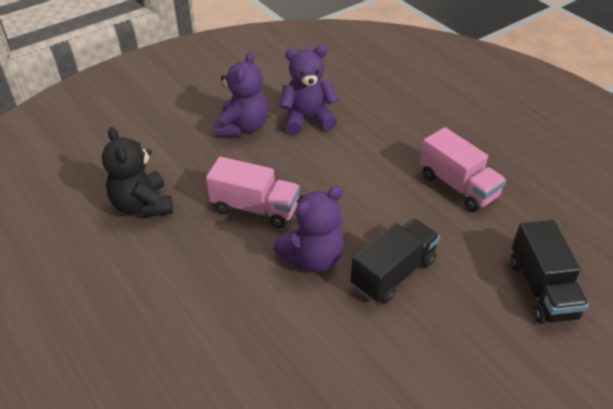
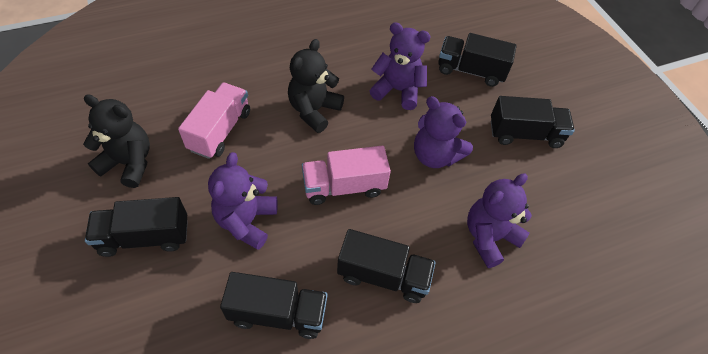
black teddy bear: [102,127,173,218] = 1 -> [83,94,150,188] [288,39,344,133] = 2
black truck: [350,219,440,304] [511,220,589,324] = 2 -> [85,197,188,257] [220,272,327,339] [337,229,436,303] [438,33,517,87] [491,96,575,148] = 5
purple teddy bear: [214,51,268,137] [273,186,344,272] [279,45,339,135] = 3 -> [208,152,278,250] [370,22,431,110] [414,96,473,168] [467,173,532,268] = 4

